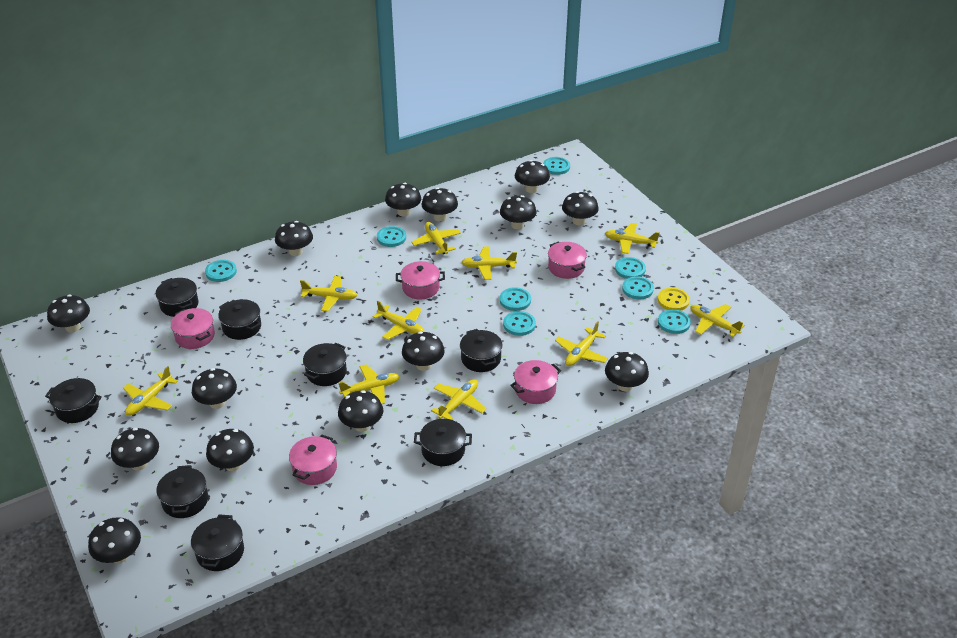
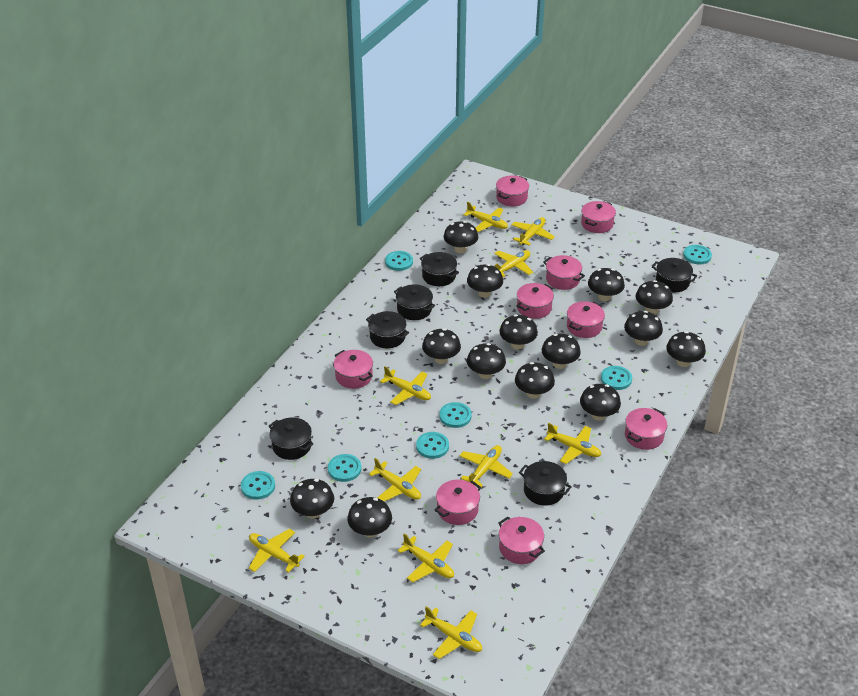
black pot: [45,378,102,423] [156,278,199,317] [157,465,208,518] [191,514,244,571] [218,299,261,340] [303,343,347,386] [414,419,472,466] [460,329,503,372] = 8 -> [269,418,313,460] [366,311,409,348] [394,284,435,320] [420,252,459,286] [519,461,572,506] [652,258,697,292] = 6
pink pot: [171,308,215,349] [289,435,337,485] [396,261,445,299] [510,360,561,404] [548,241,587,279] = 5 -> [334,350,373,389] [435,480,481,525] [496,176,529,207] [498,517,545,564] [517,283,554,319] [543,255,585,290] [567,301,605,338] [581,201,616,233] [625,408,667,450] = 9
turquoise button: [205,260,237,282] [377,226,406,247] [500,287,531,311] [503,311,536,336] [543,157,570,175] [615,257,646,279] [622,276,654,299] [658,309,691,334] = 8 -> [241,471,275,500] [328,454,362,482] [385,251,413,271] [416,432,449,459] [439,402,472,428] [601,366,632,390] [683,245,712,264] = 7
yellow button: [658,288,690,311] = 1 -> none = 0

